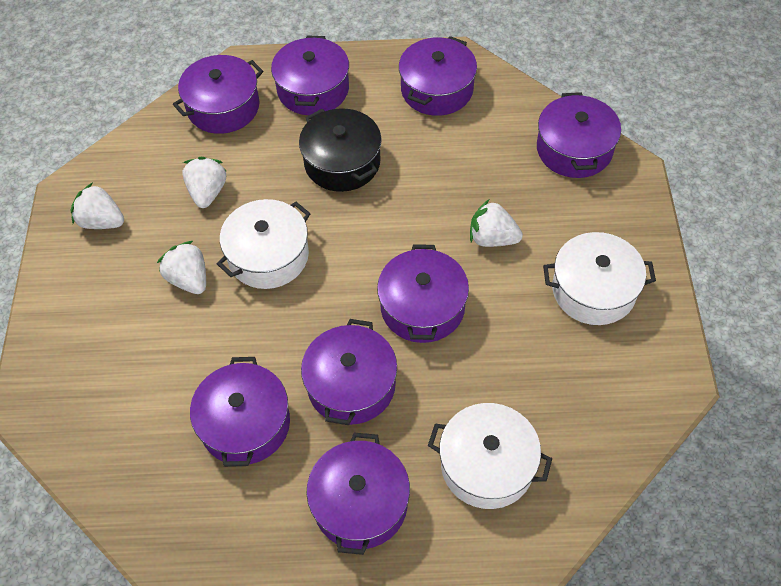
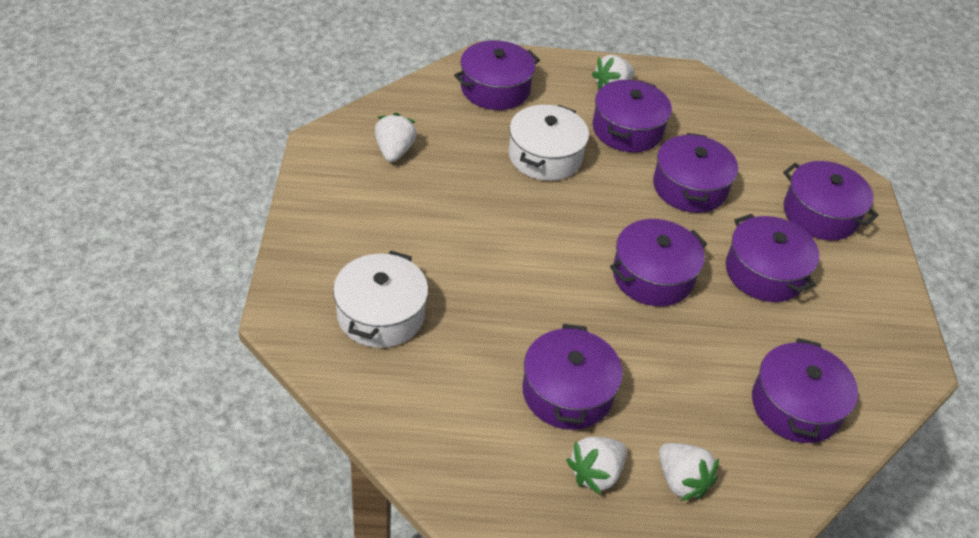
black pot: [299,108,382,192] = 1 -> none = 0
white pot: [217,199,311,289] [428,403,552,509] [543,232,656,325] = 3 -> [333,251,428,348] [509,105,589,181] = 2

